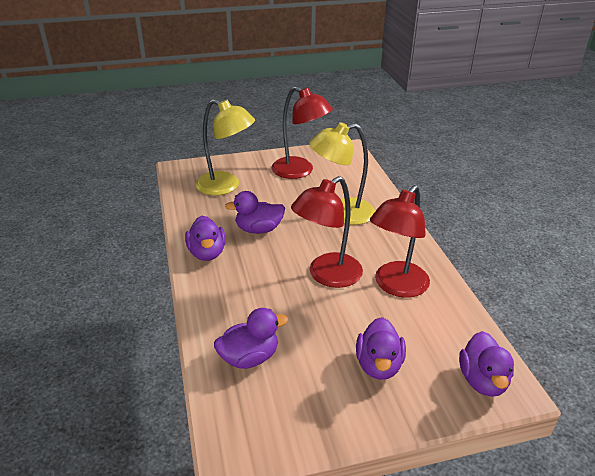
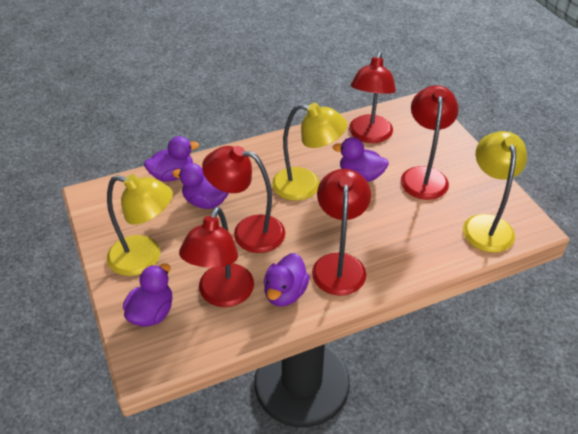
red lamp: [271,86,333,179] [291,176,363,288] [370,185,430,298] = 3 -> [179,207,254,307] [202,146,285,253] [312,169,371,296] [349,52,396,143] [401,85,459,200] = 5
yellow lamp: [195,99,255,196] [309,122,375,225] = 2 -> [107,174,173,276] [272,103,347,201] [463,131,527,253] = 3

